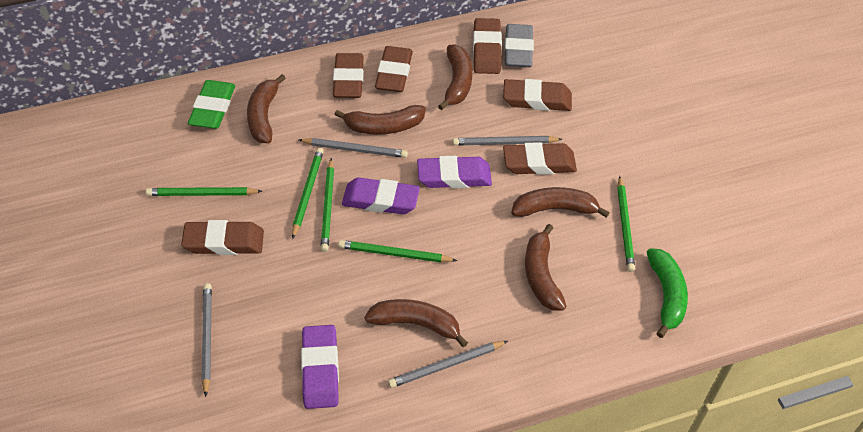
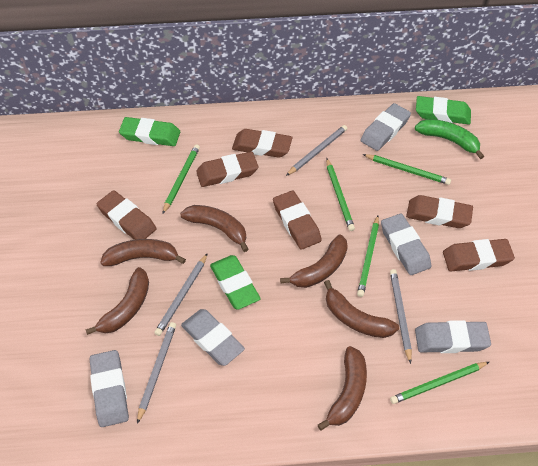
green eraser: [188,80,235,129] = 1 -> [119,117,180,146] [210,255,261,310] [416,96,471,125] = 3
grey eraser: [504,24,534,67] = 1 -> [90,350,129,427] [181,309,245,366] [360,103,411,151] [381,214,431,275] [415,320,491,353] = 5
purple eraser: [301,325,339,409] [342,177,420,214] [417,156,492,188] = 3 -> none = 0

